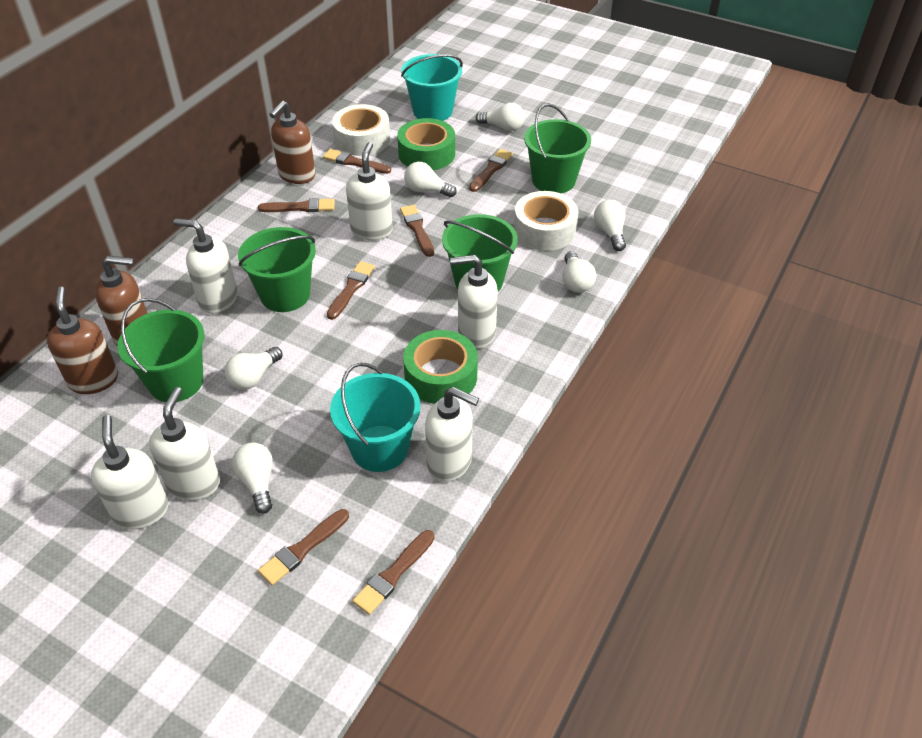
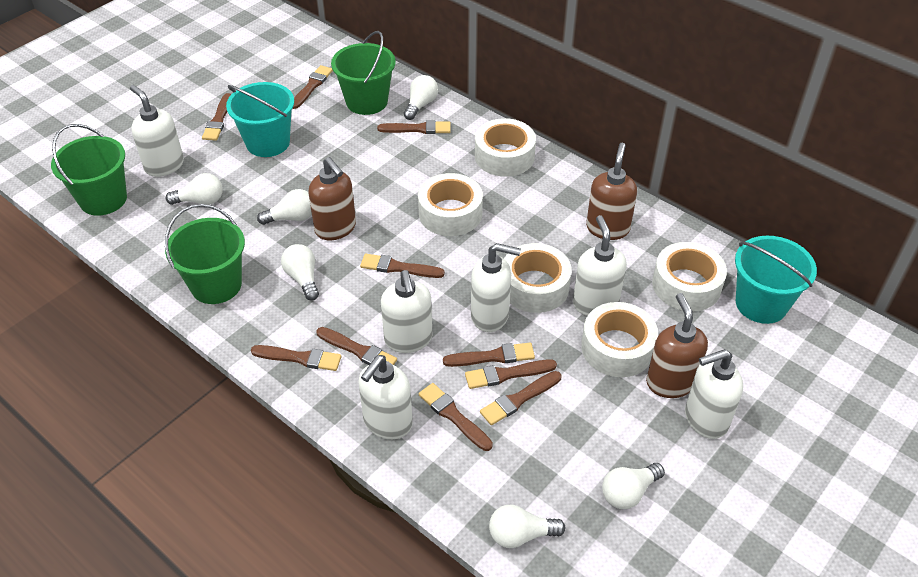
brown brush: [258,198,335,212] [258,509,349,585] [323,149,391,174] [327,261,375,320] [352,530,435,615] [400,205,434,257] [469,149,513,192] = 7 -> [202,93,231,141] [251,345,341,371] [293,65,333,109] [316,327,397,365] [360,253,445,278] [377,120,451,134] [419,383,493,451] [443,343,535,367] [465,359,557,389] [480,371,561,425] = 10
green bucket: [117,298,204,402] [238,227,316,312] [442,214,518,292] [524,103,591,193] = 4 -> [51,124,127,216] [165,204,245,304] [331,31,396,115] = 3
green tape: [397,118,455,170] [403,330,478,404] = 2 -> none = 0
white tape: [332,104,390,156] [514,191,578,251] = 2 -> [418,173,483,236] [475,118,536,177] [504,243,572,313] [581,302,658,377] [652,242,727,311] = 5

